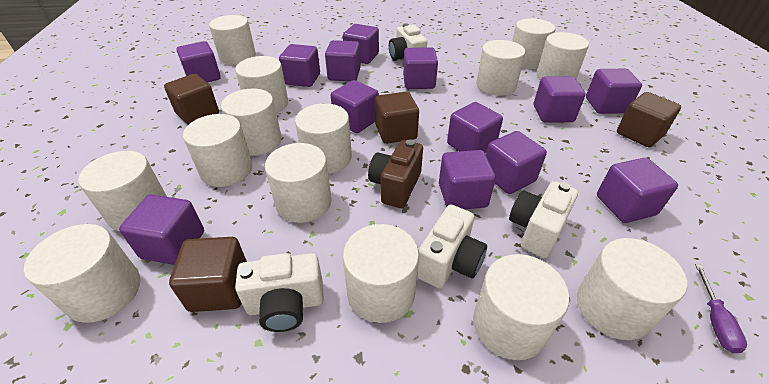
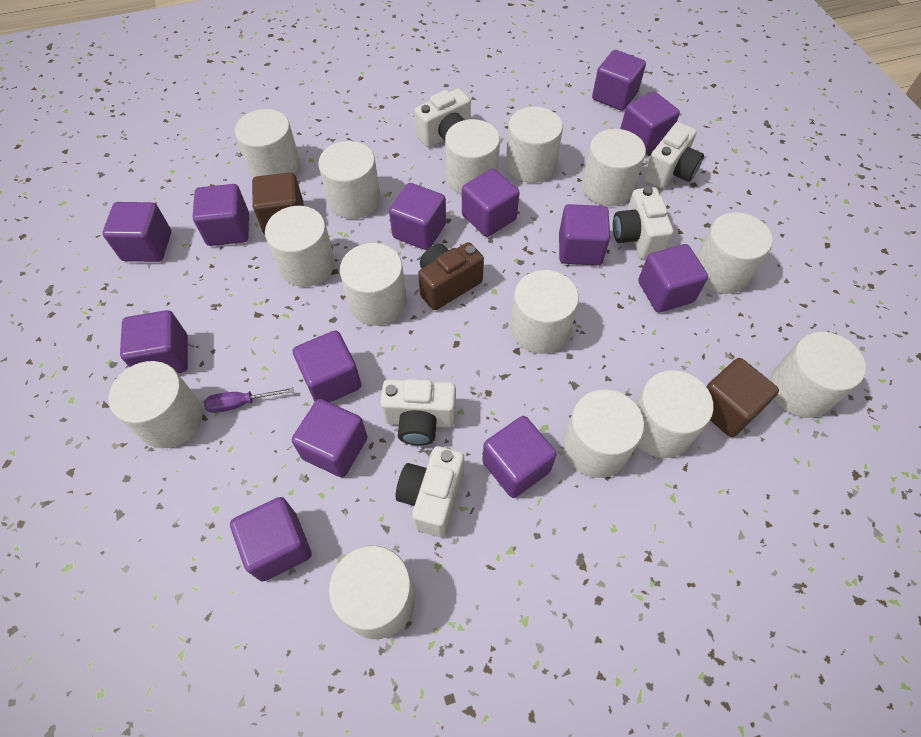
brown cube: [164,74,219,125] [169,237,247,312] [375,92,419,144] [617,92,681,147] = 4 -> [252,172,304,234] [706,358,779,437] = 2
white camera: [235,253,324,332] [389,23,427,60] [417,205,487,288] [509,181,578,258] = 4 -> [380,379,456,445] [396,446,464,537] [415,88,471,147] [613,186,674,260] [644,122,704,189] = 5

